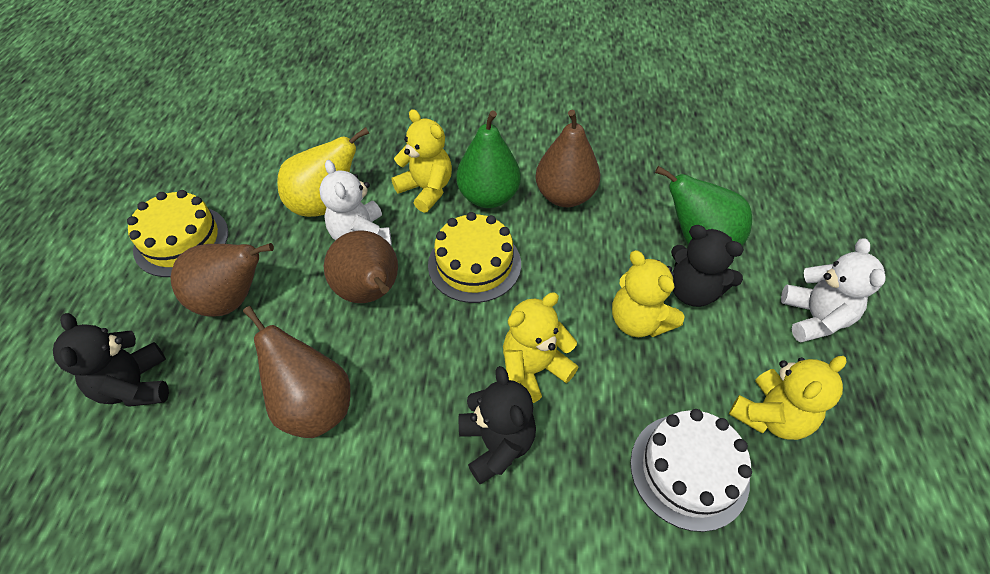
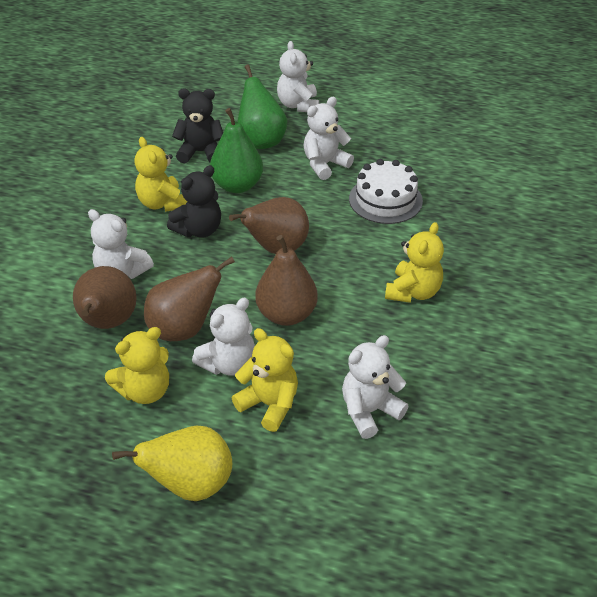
black teddy bear: [53,313,169,407] [459,366,536,484] [671,225,744,307] = 3 -> [167,165,221,238] [172,89,223,163] = 2
white teddy bear: [319,160,392,245] [781,238,886,342] = 2 -> [88,209,154,279] [192,298,255,376] [277,41,319,112] [304,97,354,180] [342,335,409,439] = 5
yellow cake: [127,190,228,277] [428,212,521,303] = 2 -> none = 0

